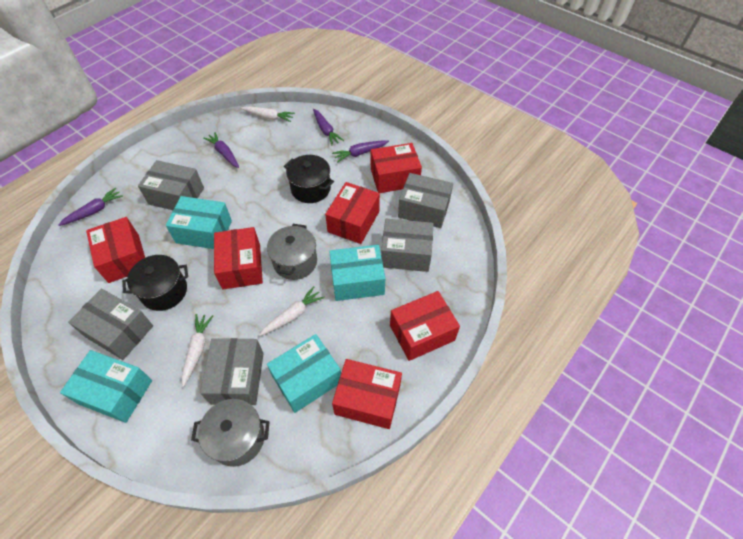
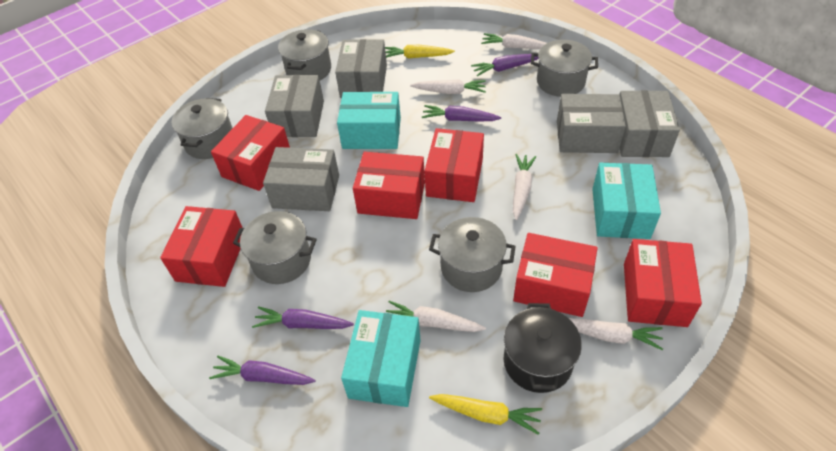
black pot: [122,255,188,311] [284,155,334,203] = 2 -> [504,303,582,393] = 1
grey pot: [191,399,270,467] [267,224,317,280] = 2 -> [172,98,233,159] [233,211,317,284] [278,29,331,80] [429,217,516,292] [531,40,598,97] = 5
turquoise box: [60,350,152,423] [166,196,232,249] [267,334,341,413] [329,245,385,301] = 4 -> [337,92,401,149] [341,310,421,407] [592,163,661,239] = 3
white carrot: [181,314,213,387] [241,106,295,122] [259,286,324,336] = 3 -> [386,301,486,332] [410,79,486,94] [481,33,546,49] [513,154,536,220] [569,318,663,350] = 5
yellow carrot: none = 0 -> [385,45,455,59] [429,394,542,435] = 2

